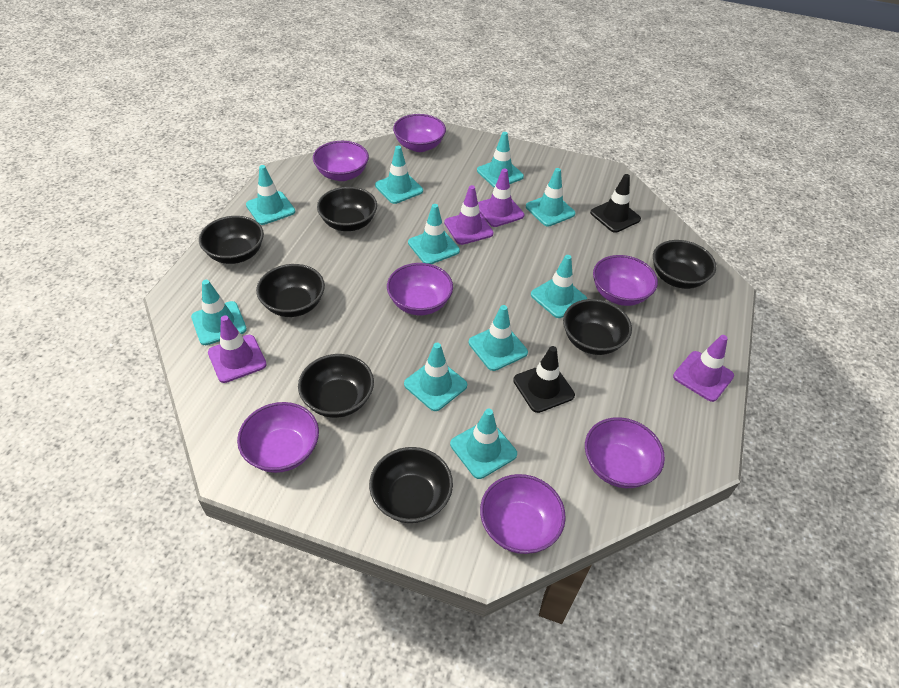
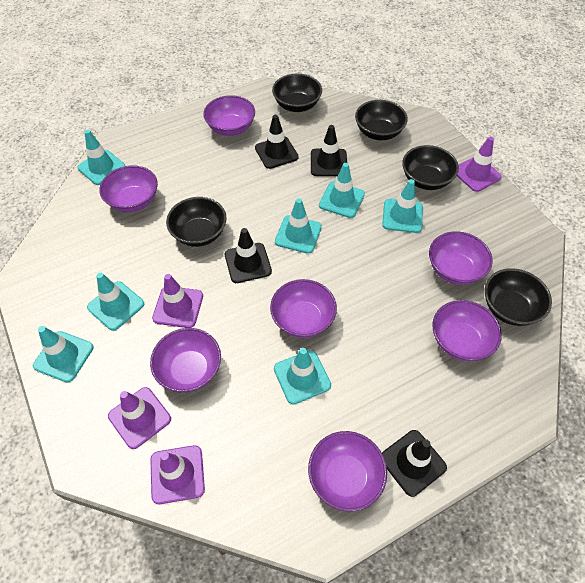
black bowl: [199,216,264,264] [256,264,325,317] [298,354,374,418] [317,187,377,231] [369,447,453,523] [563,299,632,355] [653,240,716,289] = 7 -> [166,197,227,247] [272,74,322,112] [355,100,408,140] [402,145,459,190] [485,268,552,326] = 5
black traffic cone: [513,346,575,413] [590,174,641,233] = 2 -> [225,228,272,283] [255,115,299,169] [311,125,347,176] [382,430,447,497] = 4
turquoise traffic cone: [191,280,247,345] [246,165,295,225] [375,146,423,204] [404,343,467,411] [408,204,460,264] [450,409,517,479] [469,305,528,371] [477,132,524,188] [526,168,575,226] [531,255,587,318] = 10 -> [33,326,93,383] [78,130,125,185] [87,273,144,331] [274,348,331,405] [275,198,322,254] [319,163,365,218] [382,179,423,233] = 7

